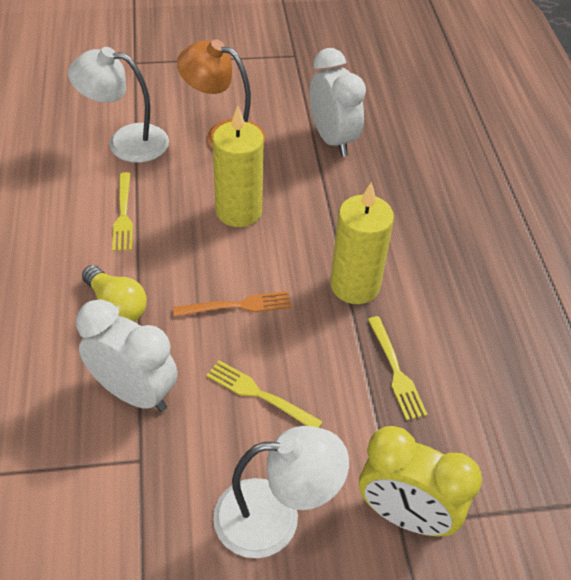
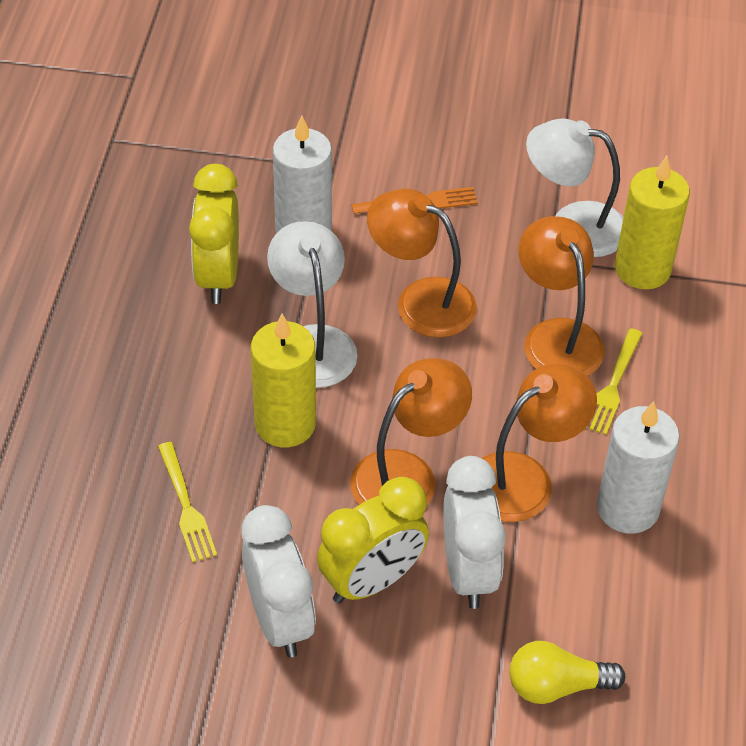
orange lamp: [177,39,265,149] = 1 -> [350,358,472,505] [367,189,477,338] [481,364,597,522] [519,216,605,376] = 4
white candle: none = 0 -> [273,115,332,233] [597,401,680,534] = 2
yellow clock: [359,426,482,537] = 1 -> [189,164,239,304] [317,477,429,604] = 2
yellow fork: [112,172,133,251] [206,360,323,428] [368,316,428,420] = 3 -> [158,442,217,563] [586,328,643,435] = 2

